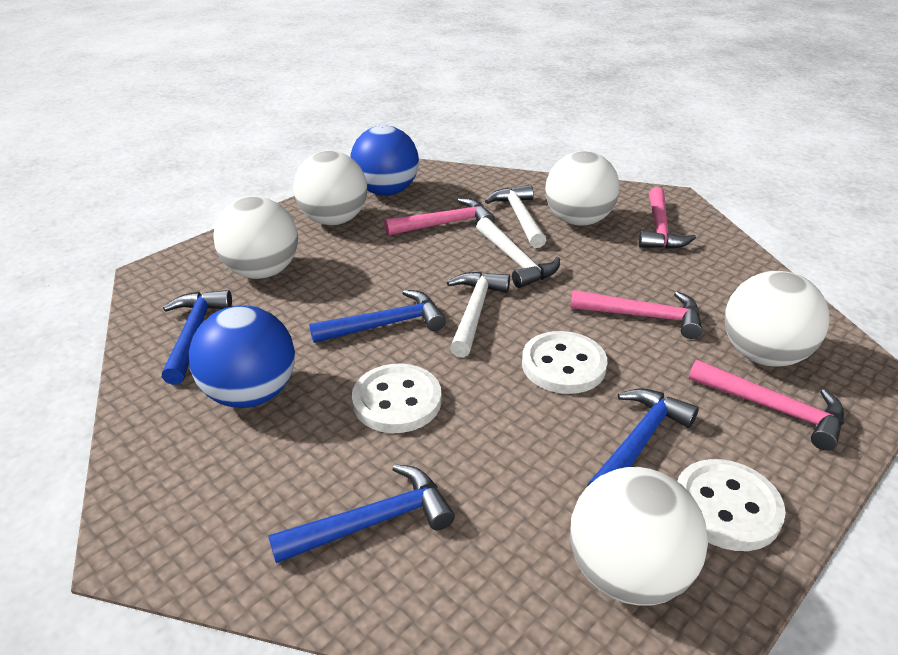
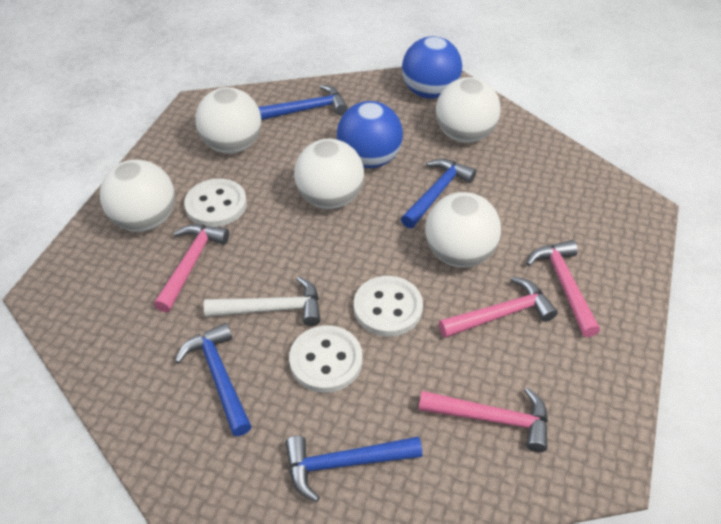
white hammer: [447,272,510,357] [476,217,560,288] [485,185,546,248] = 3 -> [204,276,321,326] = 1

